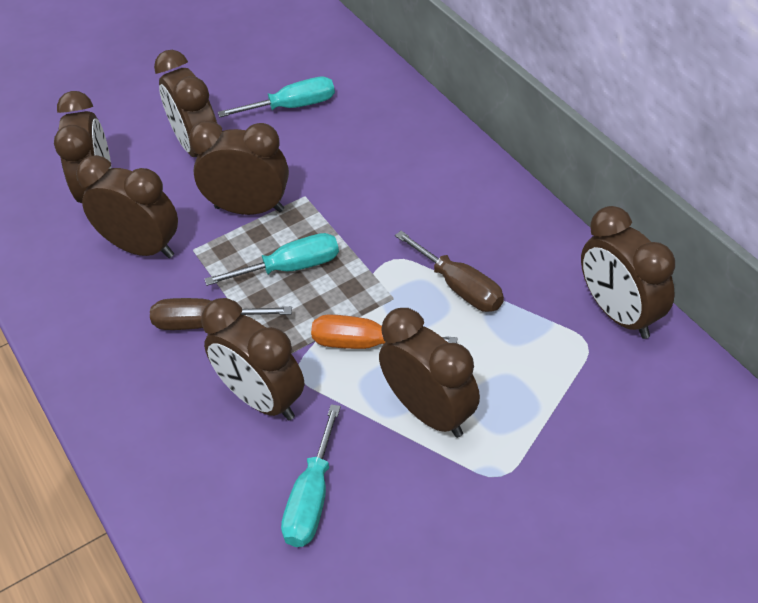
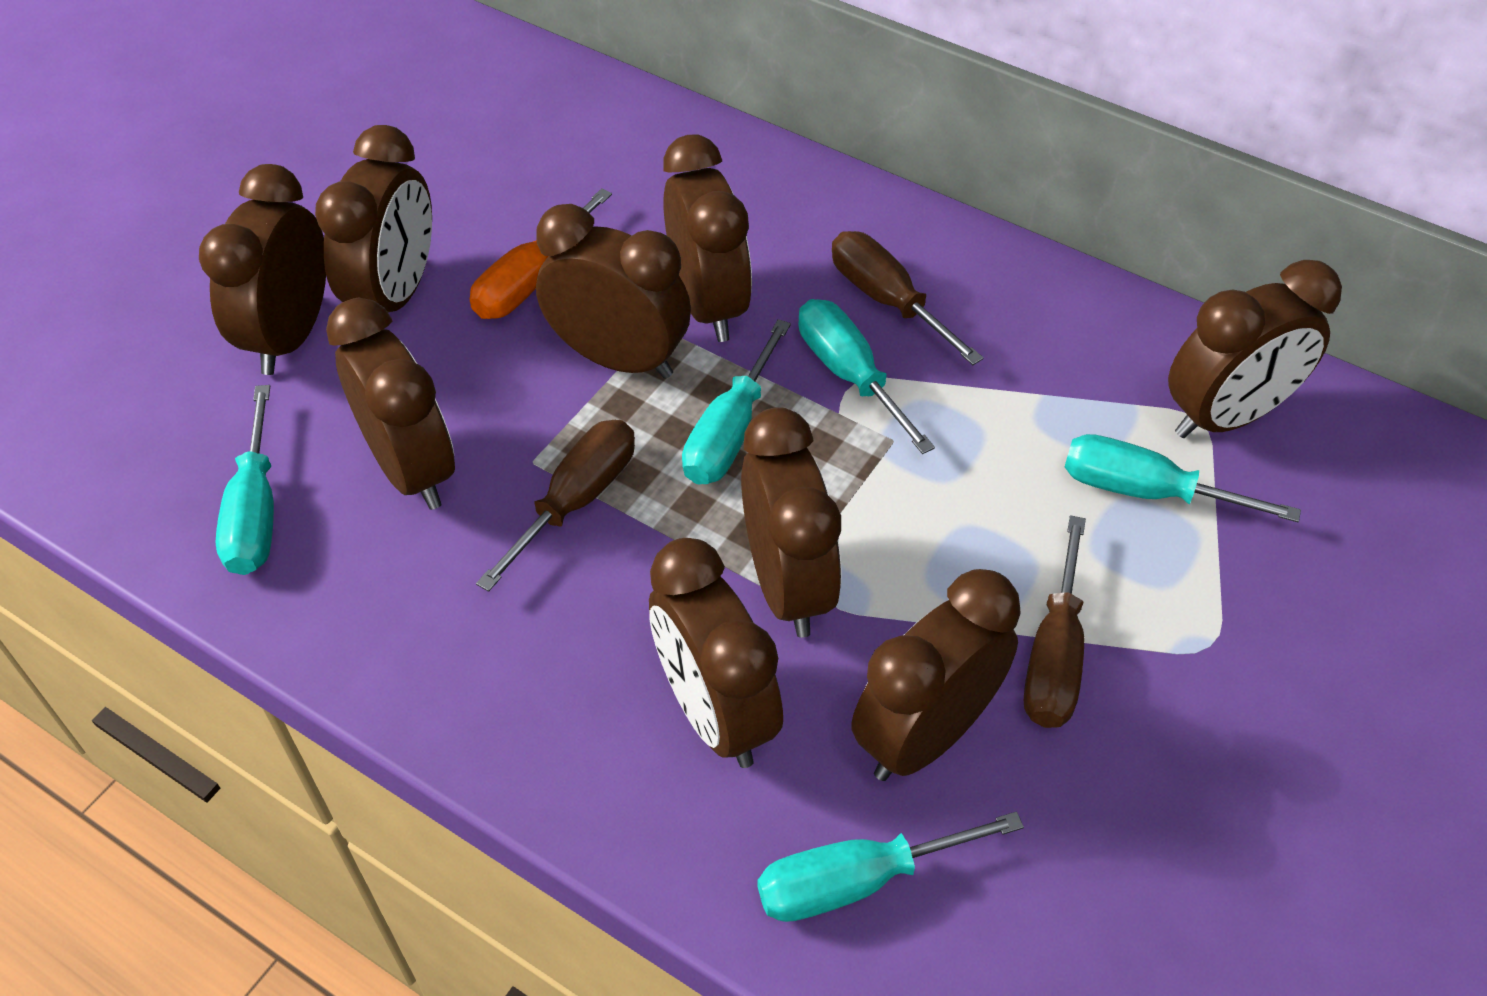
brown clock: [54,91,112,203] [76,155,178,258] [154,50,217,157] [189,121,289,215] [202,298,305,421] [379,308,480,438] [581,206,675,339] = 7 -> [199,164,326,375] [315,125,432,312] [326,298,455,510] [536,204,691,379] [649,538,783,768] [663,135,752,342] [741,407,842,638] [851,569,1021,781] [1168,260,1342,438] = 9
brown screwdriver: [150,298,292,330] [395,231,504,312] = 2 -> [476,420,635,592] [832,231,984,365] [1024,515,1086,728] = 3
turquoise screwdriver: [205,233,339,286] [218,77,335,117] [281,404,341,547] = 3 -> [215,385,274,575] [682,319,791,484] [757,811,1024,922] [798,299,935,454] [1064,434,1301,522] = 5

